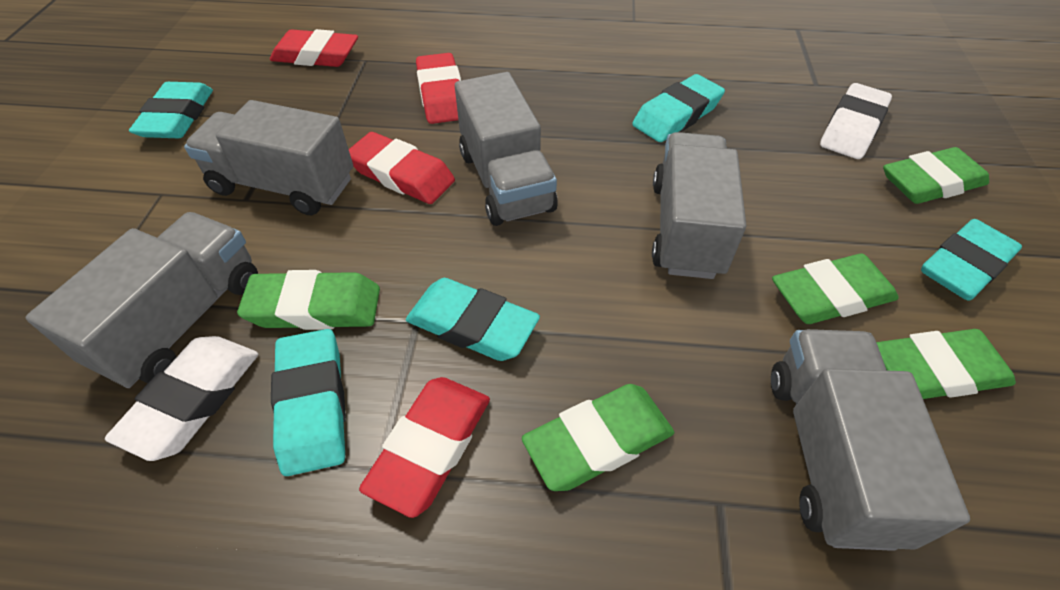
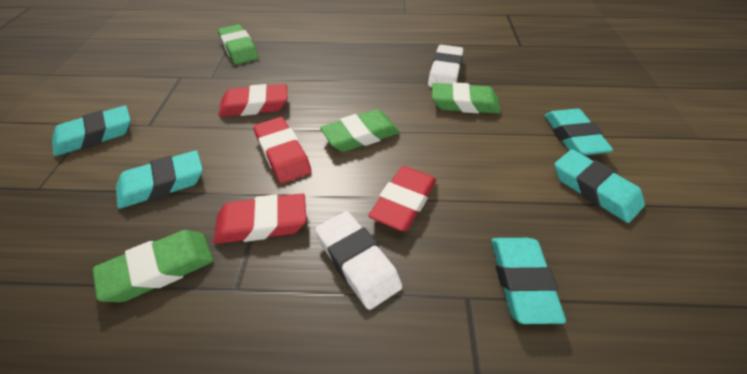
green eraser: [237,270,380,330] [522,384,674,491] [772,254,899,324] [876,329,1016,399] [883,147,989,204] = 5 -> [93,230,213,302] [218,24,259,65] [320,109,399,152] [432,82,501,114] = 4
grey truck: [26,212,258,388] [184,100,353,215] [455,72,558,226] [652,132,746,279] [771,329,970,551] = 5 -> none = 0

